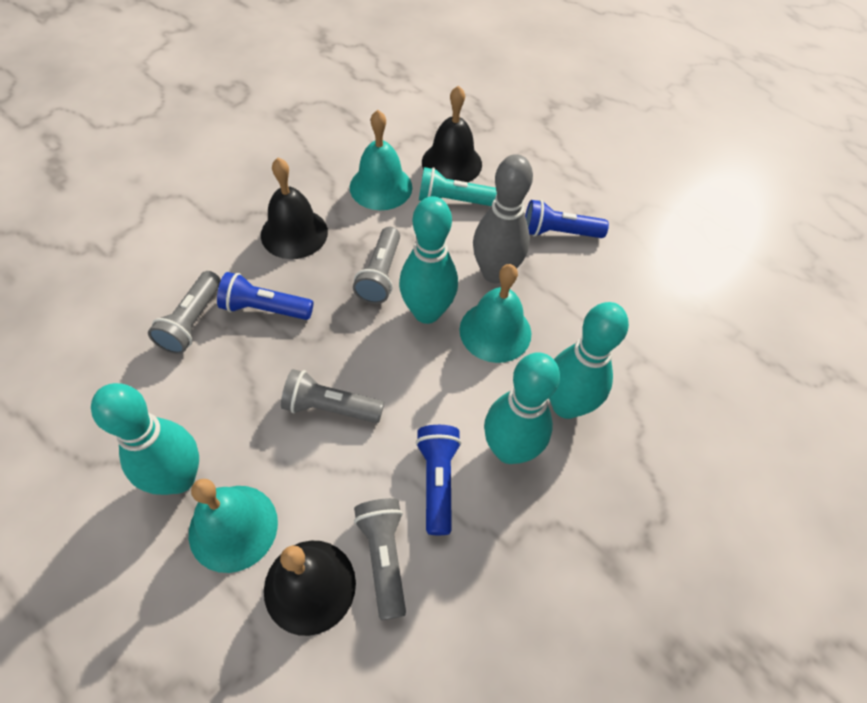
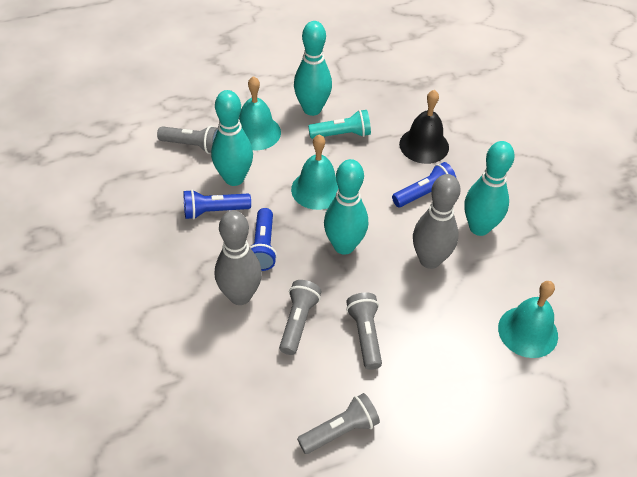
black bell: [261,158,328,259] [264,541,356,636] [422,85,482,183] = 3 -> [399,90,449,164] = 1
grey bowling pin: [473,154,533,283] = 1 -> [215,211,262,305] [413,174,460,269] = 2

